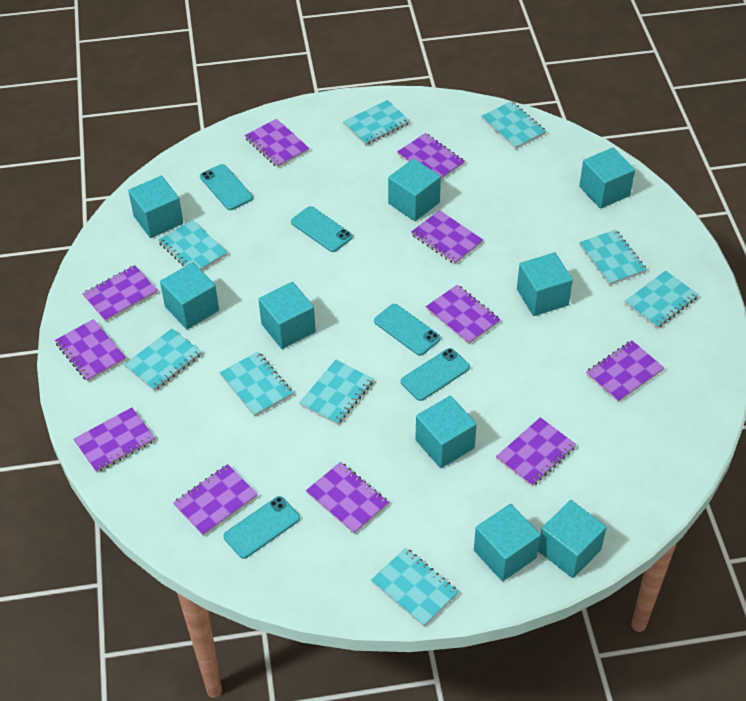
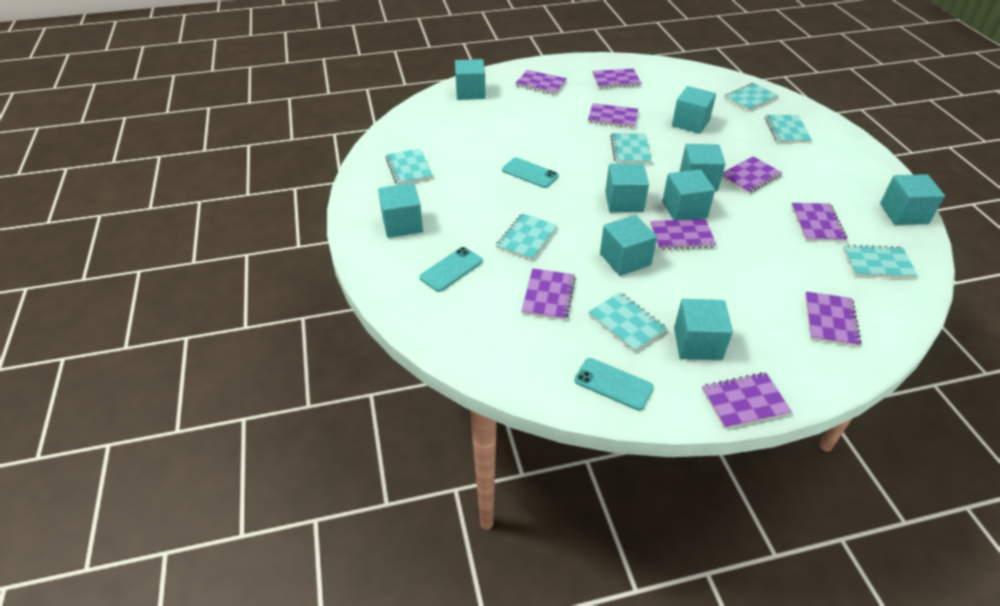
purple notebook: [55,319,126,382] [73,407,155,473] [82,265,158,322] [173,464,258,536] [245,119,309,168] [306,462,389,534] [397,133,465,179] [411,210,483,264] [426,285,501,345] [496,417,576,487] [586,341,664,402] = 11 -> [515,70,567,95] [521,268,576,320] [588,103,638,128] [592,69,641,88] [650,219,717,250] [702,372,792,429] [722,156,782,194] [791,203,847,242] [805,291,862,347] = 9
turquoise notebook: [124,328,202,391] [159,220,228,271] [220,352,293,417] [299,360,373,425] [343,100,410,146] [371,548,459,627] [481,101,546,149] [579,230,647,285] [624,270,699,328] = 9 -> [386,148,433,185] [496,213,558,261] [588,292,667,352] [610,133,651,164] [724,83,779,111] [765,115,812,143] [843,245,918,279] = 7
turquoise phone: [200,164,253,210] [223,496,300,559] [291,206,353,252] [374,304,441,356] [401,348,470,401] = 5 -> [419,247,483,292] [502,157,559,188] [574,358,654,411] = 3

